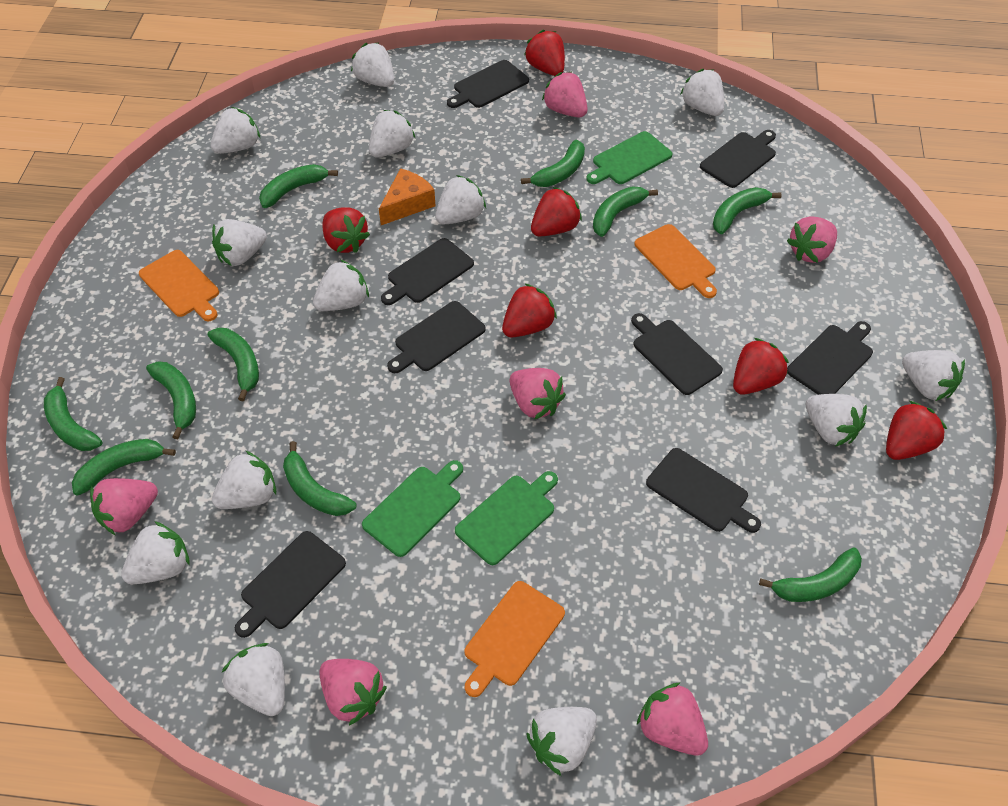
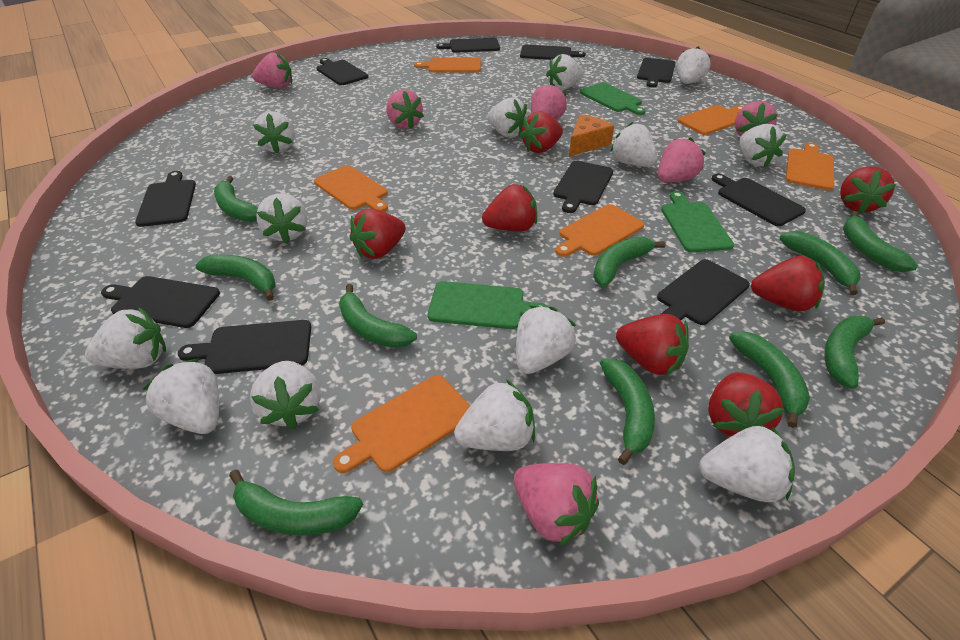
black cutting board: [235,531,346,638] [381,238,474,305] [387,301,486,373] [447,60,529,108] [631,313,723,395] [646,448,761,533] [700,130,776,188] [787,321,873,395] = 8 -> [101,276,220,328] [135,171,196,227] [178,320,311,374] [316,58,368,85] [436,38,500,53] [520,45,586,60] [553,161,613,213] [637,58,676,88] [657,259,750,325] [712,174,806,226] = 10
orange cutting board: [139,250,219,321] [464,581,565,697] [635,224,717,298] = 3 -> [314,165,388,212] [333,375,470,473] [414,58,481,73] [555,204,644,257] [677,105,743,135] [785,143,834,190] = 6
red strawberry: [322,208,370,253] [502,283,557,337] [524,30,565,76] [531,187,582,237] [733,338,789,395] [886,401,947,460] = 6 -> [349,209,406,259] [482,184,537,232] [520,111,563,153] [616,314,689,376] [708,372,785,437] [751,256,825,311] [840,166,896,214] = 7

